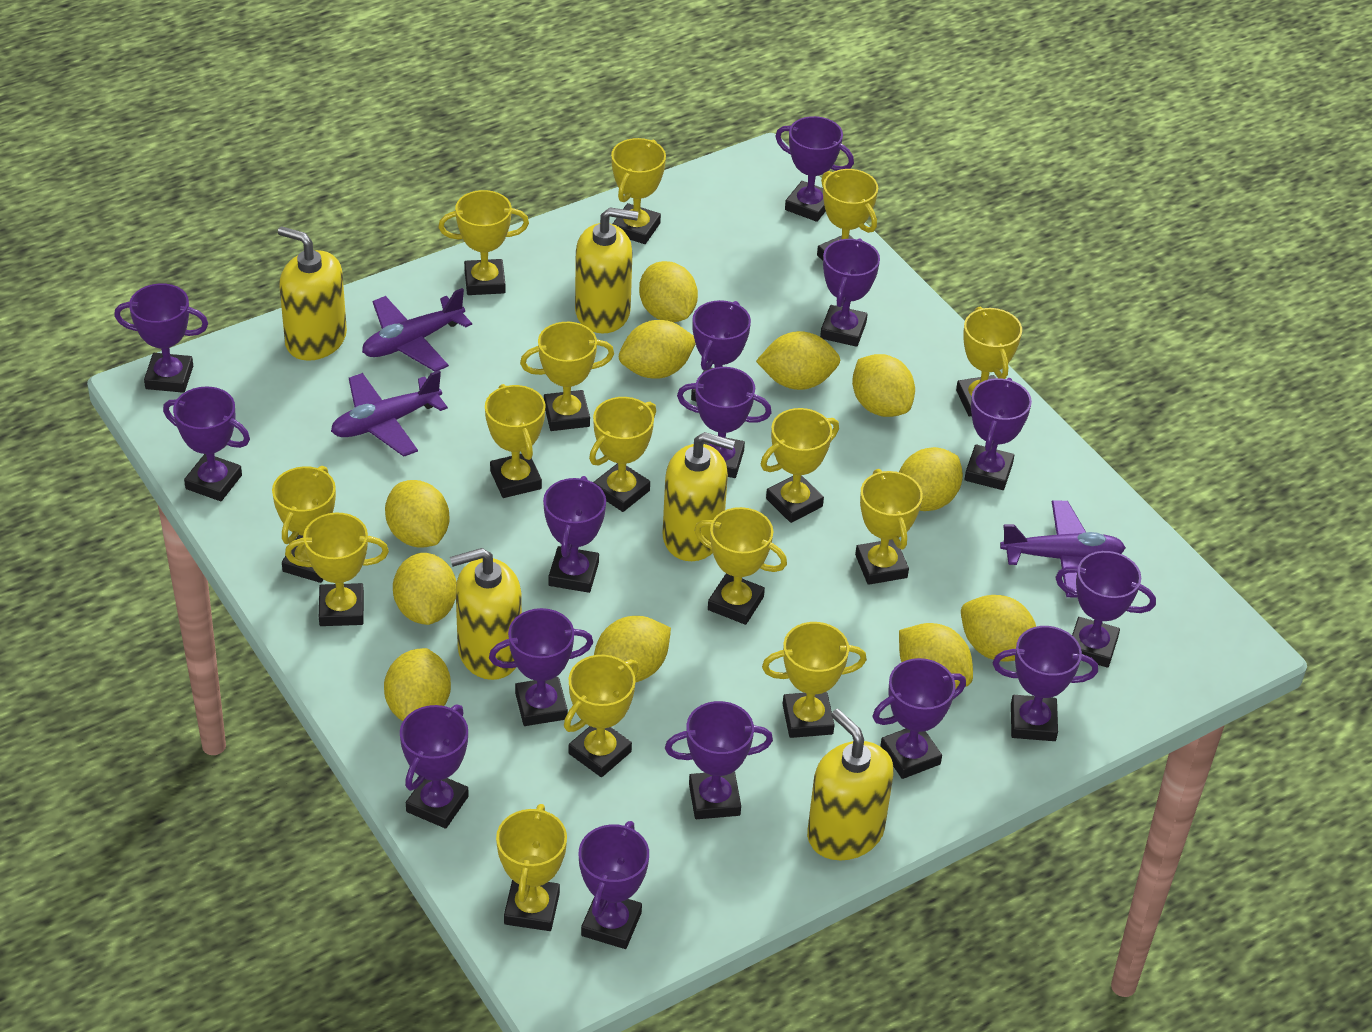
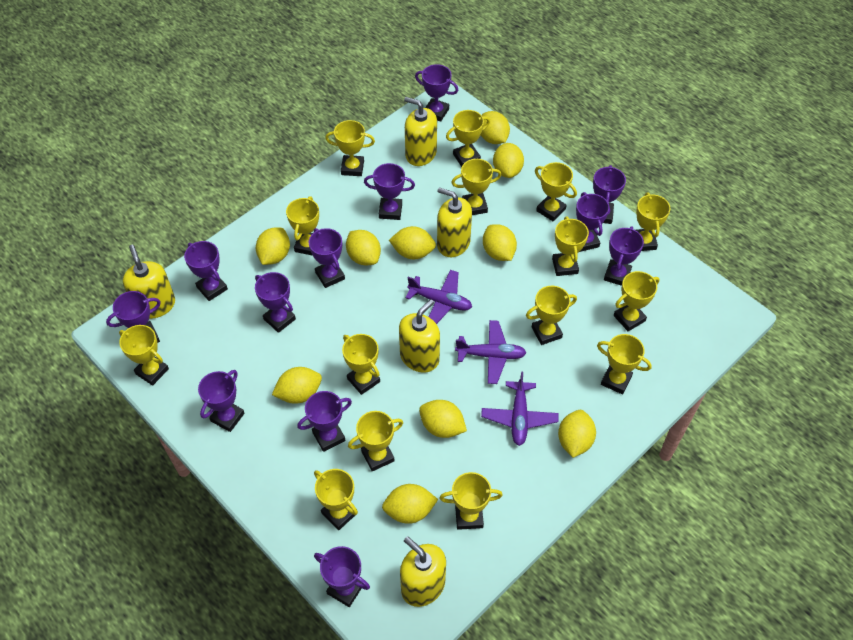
purple trophy: [114,283,208,393] [163,386,250,501] [400,704,469,829] [489,608,593,726] [543,476,606,593] [579,821,649,949] [665,701,773,819] [677,367,772,478] [691,300,751,401] [775,116,854,222] [820,238,880,347] [872,658,966,779] [964,378,1032,490] [993,626,1098,741] [1055,551,1156,668] = 15 -> [106,291,161,343] [184,241,228,301] [198,370,245,432] [255,272,296,333] [297,391,352,452] [308,228,345,288] [314,546,370,607] [364,163,415,220] [415,64,458,122] [576,192,610,252] [593,165,626,224] [604,226,644,286] = 12
yellow lemon: [384,648,451,721] [385,480,449,548] [393,553,457,625] [594,616,671,682] [619,320,696,379] [639,261,698,322] [756,331,840,390] [852,354,915,417] [899,447,963,511] [899,623,973,689] [961,595,1036,662] = 11 -> [256,227,290,265] [272,367,322,404] [346,230,381,265] [382,484,438,524] [389,226,436,259] [419,400,467,438] [481,111,510,144] [483,224,517,261] [493,143,524,178] [558,410,596,458] = 10

